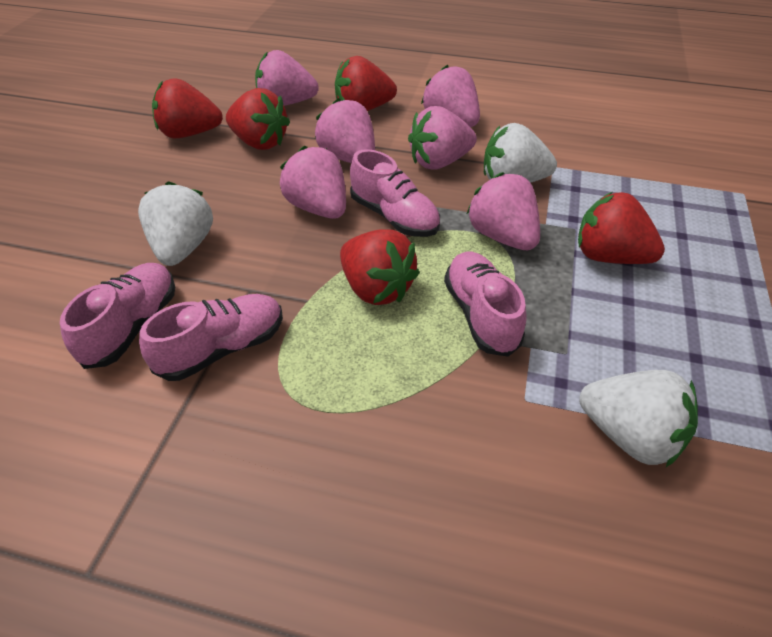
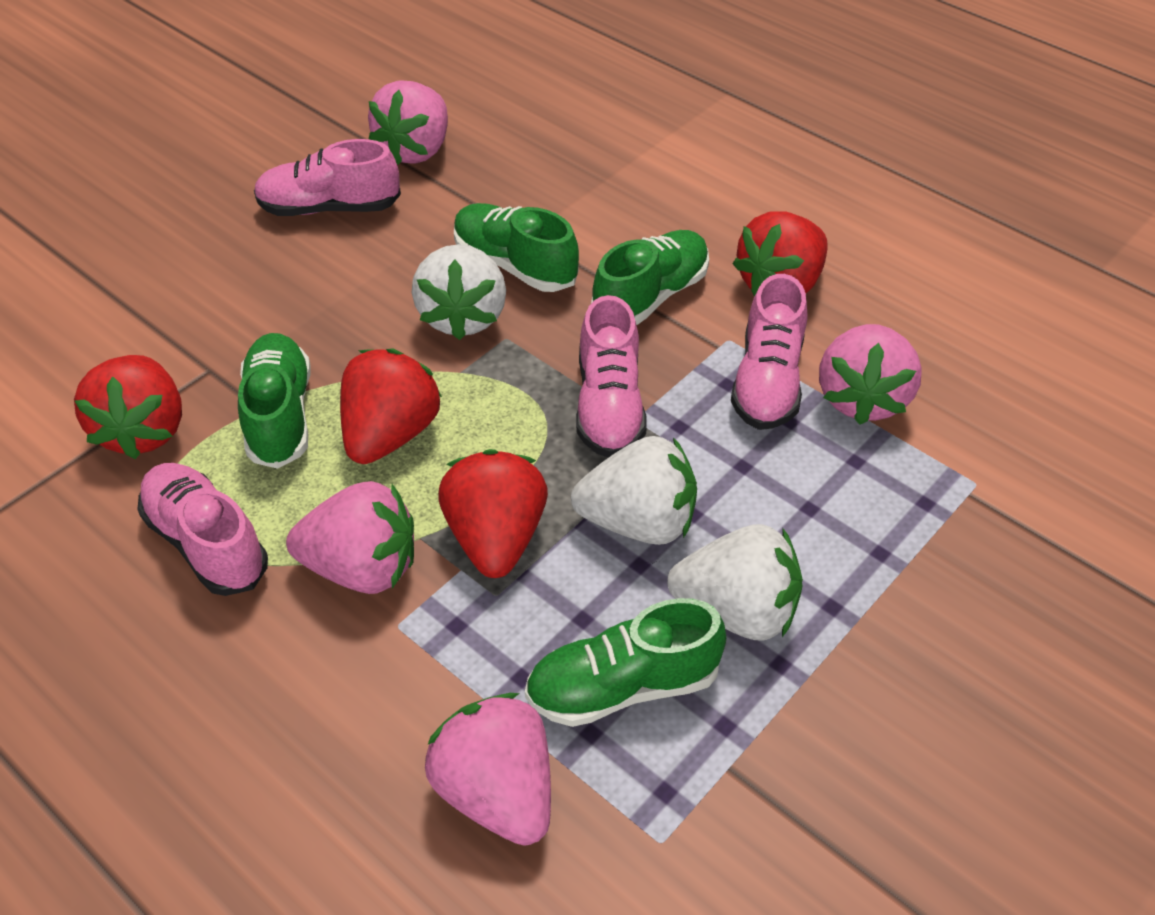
green shoe: none = 0 -> [238,333,311,469] [454,203,579,292] [525,598,726,727] [591,230,709,325] = 4
pink strawberry: [255,50,319,106] [280,146,346,219] [315,98,375,163] [408,106,477,170] [421,65,480,127] [467,172,540,250] = 6 -> [286,481,414,594] [368,81,448,165] [425,693,551,846] [819,324,922,425] = 4
red strawberry: [152,78,223,138] [226,88,290,150] [335,56,397,111] [340,229,420,305] [578,192,665,264] = 5 -> [74,355,182,459] [340,349,442,464] [438,449,548,578] [733,211,828,297] = 4

